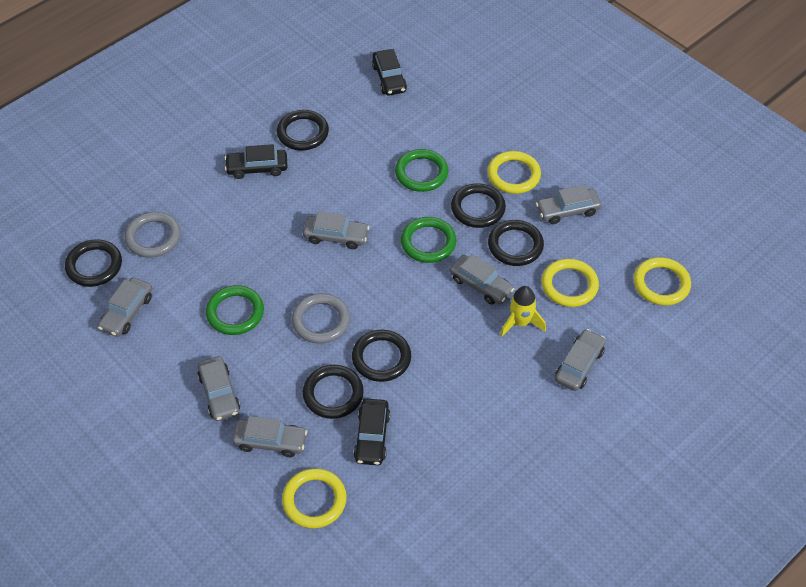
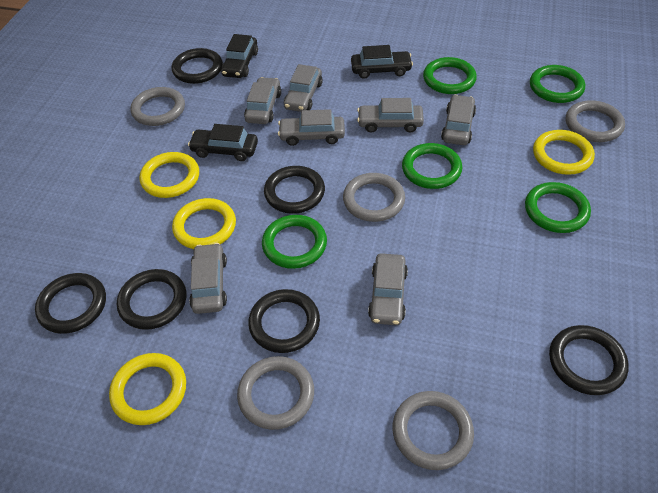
green ring: [206,285,264,335] [395,149,448,192] [401,217,456,263] = 3 -> [262,215,327,269] [402,143,462,189] [423,57,477,94] [525,182,591,233] [530,65,585,103] = 5
grey ring: [125,212,181,258] [292,293,350,344] = 2 -> [130,87,185,126] [237,356,314,430] [343,173,405,222] [393,391,474,470] [566,100,625,142] = 5
yellow rocket: [500,286,546,337] = 1 -> none = 0

